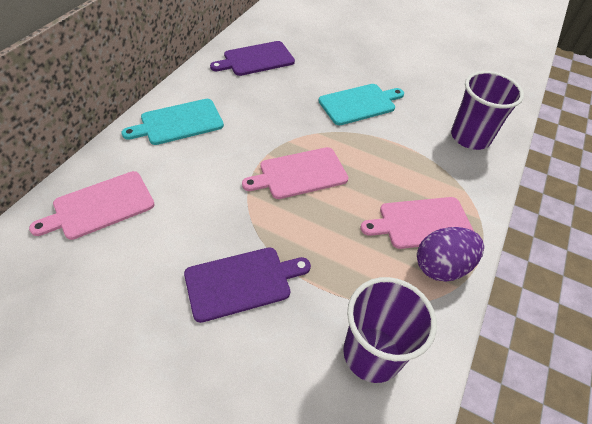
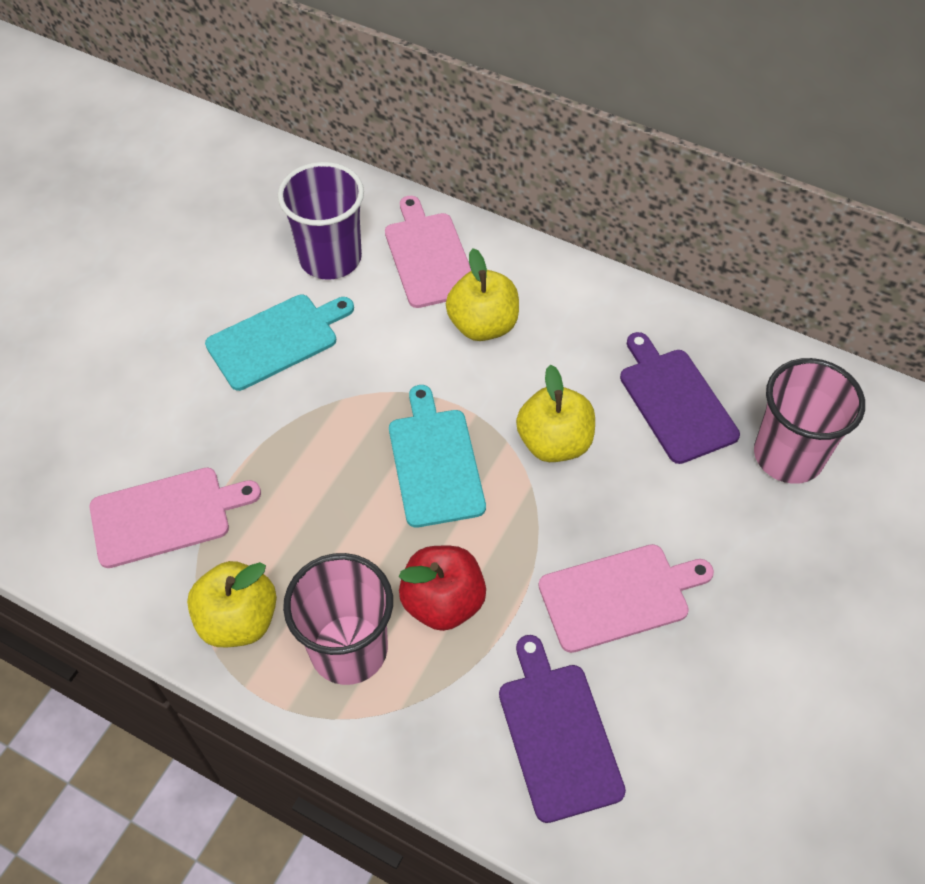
pink cup: none = 0 -> [283,553,393,685] [754,358,865,484] = 2
purple cup: [343,277,437,383] [451,71,524,150] = 2 -> [278,162,364,280] = 1
purple egg: [417,227,484,282] = 1 -> none = 0
red apple: none = 0 -> [399,546,486,631] = 1
yellow apple: none = 0 -> [187,561,277,647] [446,248,519,341] [516,364,595,462] = 3

